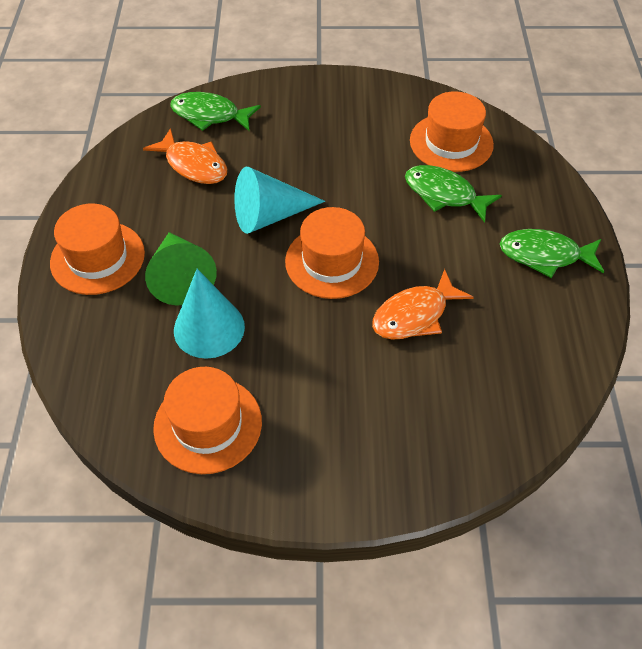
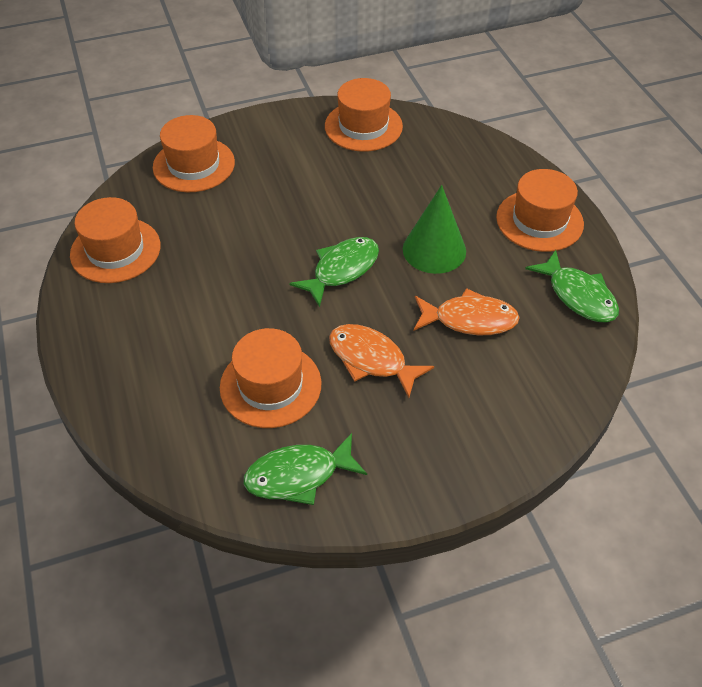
orange hat: [50,204,145,295] [153,367,262,474] [285,207,379,299] [410,91,494,172] = 4 -> [70,197,161,283] [153,115,235,192] [220,328,322,428] [325,78,403,152] [496,169,584,252] = 5
turquoise cone: [174,269,245,359] [234,167,325,234] = 2 -> none = 0

